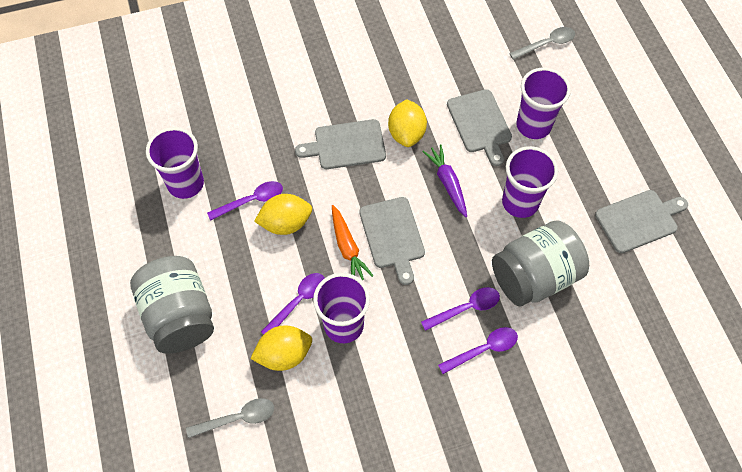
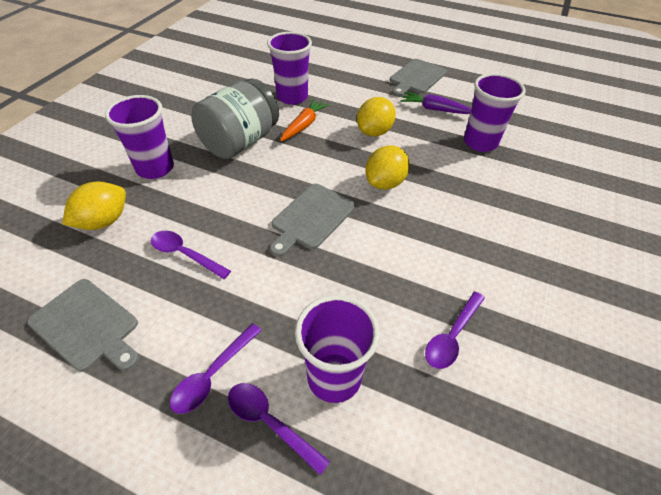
grey cutting board: [295,119,386,169] [359,197,425,285] [447,89,512,166] [595,190,688,253] = 4 -> [27,279,139,372] [270,184,355,257] [390,59,447,97] = 3
grey jar: [130,256,214,354] [492,220,589,306] = 2 -> [191,78,279,159] = 1
grey spoon: [186,398,274,438] [509,27,575,60] = 2 -> none = 0

